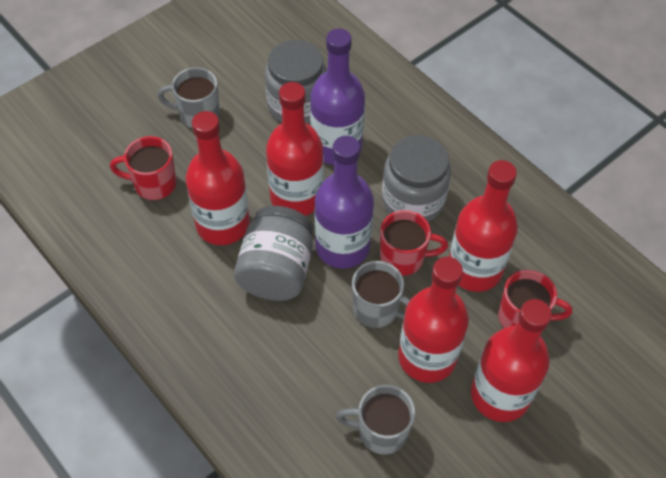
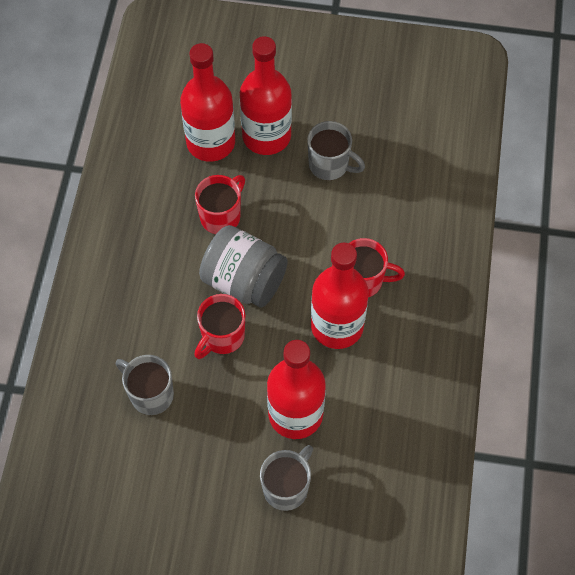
grey jar: [234,206,313,301] [265,40,327,124] [382,135,451,222] = 3 -> [199,225,288,307] = 1
purple bottle: [310,29,365,165] [314,136,374,269] = 2 -> none = 0
red bottle: [186,111,250,245] [266,82,324,216] [398,257,469,383] [449,160,518,292] [471,299,552,422] = 5 -> [180,43,235,162] [240,36,292,155] [267,340,326,439] [311,243,369,349] = 4

